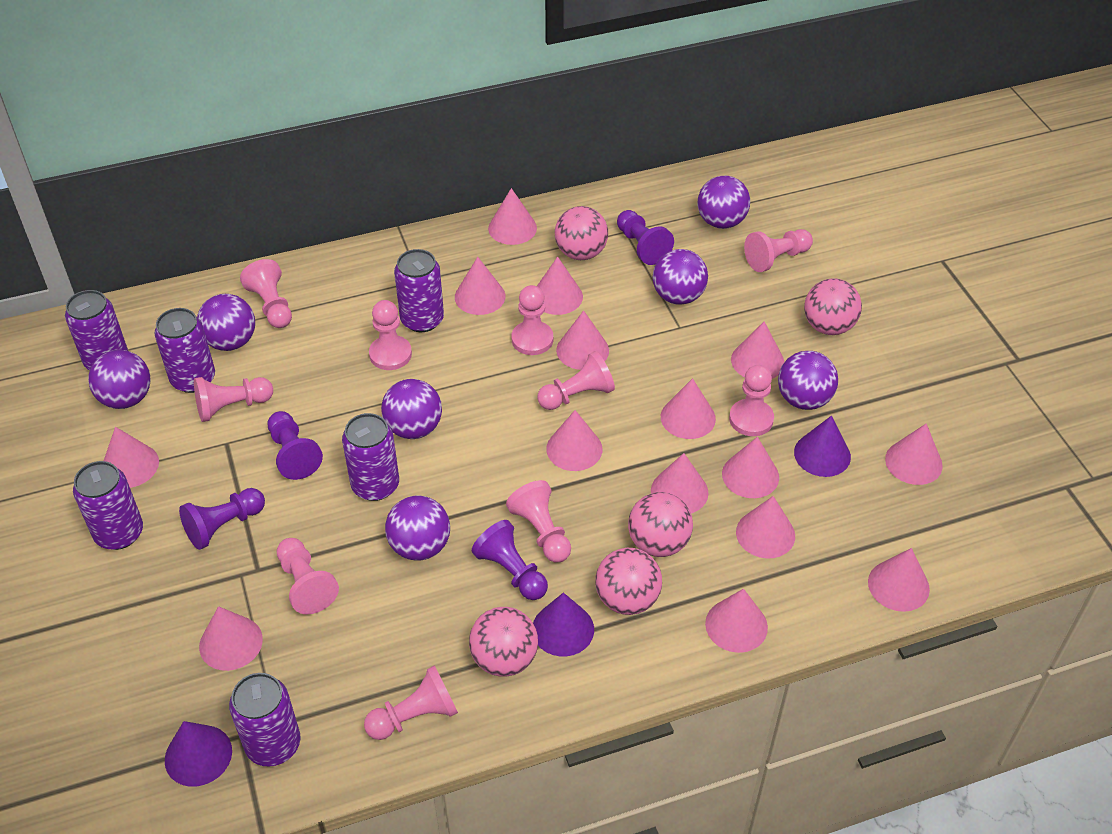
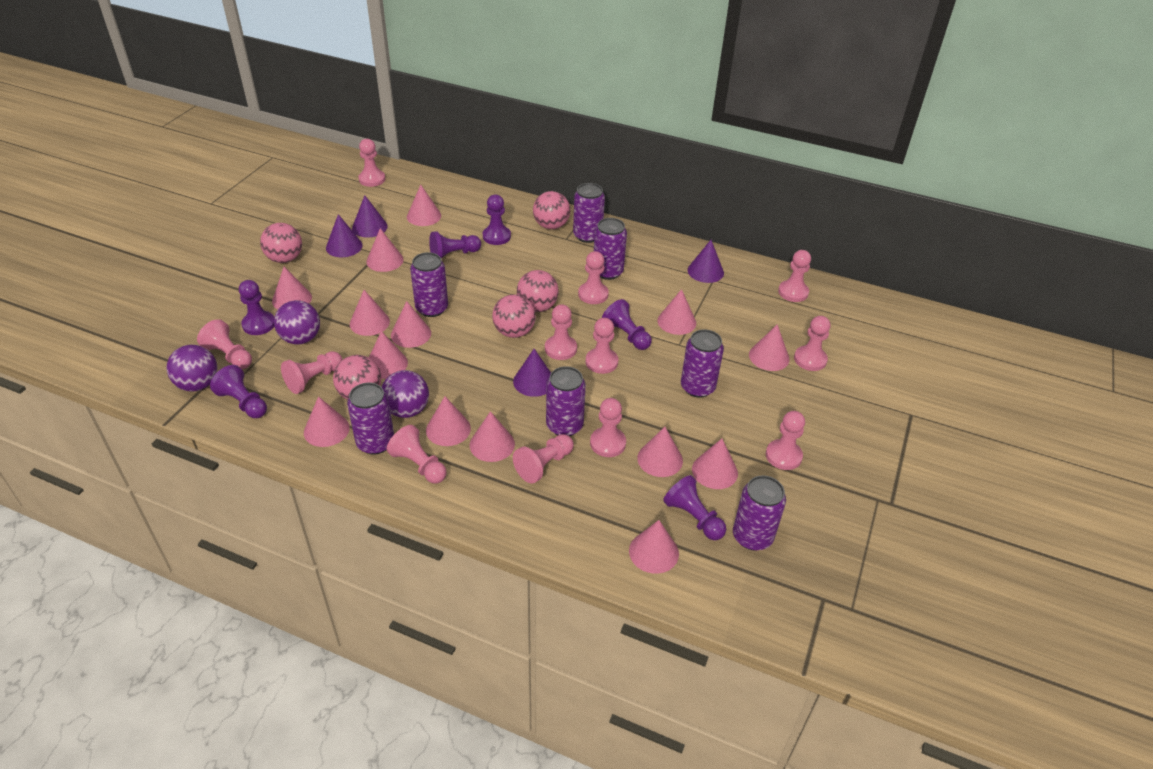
pink cone: [104,427,159,488] [199,606,263,671] [455,257,505,315] [488,188,537,245] [537,257,583,315] [546,410,602,471] [556,310,609,370] [651,453,709,513] [661,378,716,439] [705,589,768,653] [722,437,779,498] [731,321,784,379] [736,496,795,559] [868,548,930,612] [885,424,943,485] = 15 -> [272,267,312,310] [304,396,350,447] [350,290,390,336] [366,228,404,272] [369,331,408,379] [391,301,431,348] [407,185,441,226] [426,396,471,446] [470,411,515,462] [629,520,679,574] [637,427,683,477] [658,289,696,335] [692,439,738,489] [749,324,790,371] = 14
pink pawn: [194,377,273,422] [240,259,292,328] [277,538,339,614] [364,665,458,740] [369,300,412,370] [506,480,571,563] [511,285,553,355] [537,351,615,410] [729,365,774,436] [744,229,813,272] = 10 -> [197,319,252,369] [281,351,343,394] [358,139,385,187] [387,425,447,484] [513,434,574,483] [545,304,577,360] [578,251,609,304] [585,318,618,374] [590,398,626,457] [766,411,805,470] [778,250,811,302] [794,316,830,371] = 12
purple ball: [88,350,151,409] [197,294,255,351] [381,379,442,439] [385,496,450,561] [653,249,708,305] [698,176,750,229] [778,351,838,410] = 7 -> [166,345,217,392] [274,300,320,345] [382,370,429,418] = 3
purple can: [65,290,128,371] [73,461,143,550] [154,308,215,393] [229,673,301,767] [342,413,399,501] [394,249,444,332] = 6 -> [347,383,394,454] [410,252,448,317] [546,366,586,436] [573,183,605,243] [594,218,627,280] [681,329,724,398] [733,475,786,551] = 7
purple cone: [165,721,232,787] [533,592,594,657] [794,415,851,477] = 3 -> [326,214,363,257] [352,196,388,237] [513,349,551,397] [688,240,724,283] = 4
purple pawn: [179,488,265,550] [268,411,323,480] [472,520,548,600] [617,210,674,265] = 4 -> [210,365,267,418] [239,280,274,335] [429,231,481,259] [483,195,511,245] [602,299,652,350] [663,475,726,540] = 6

